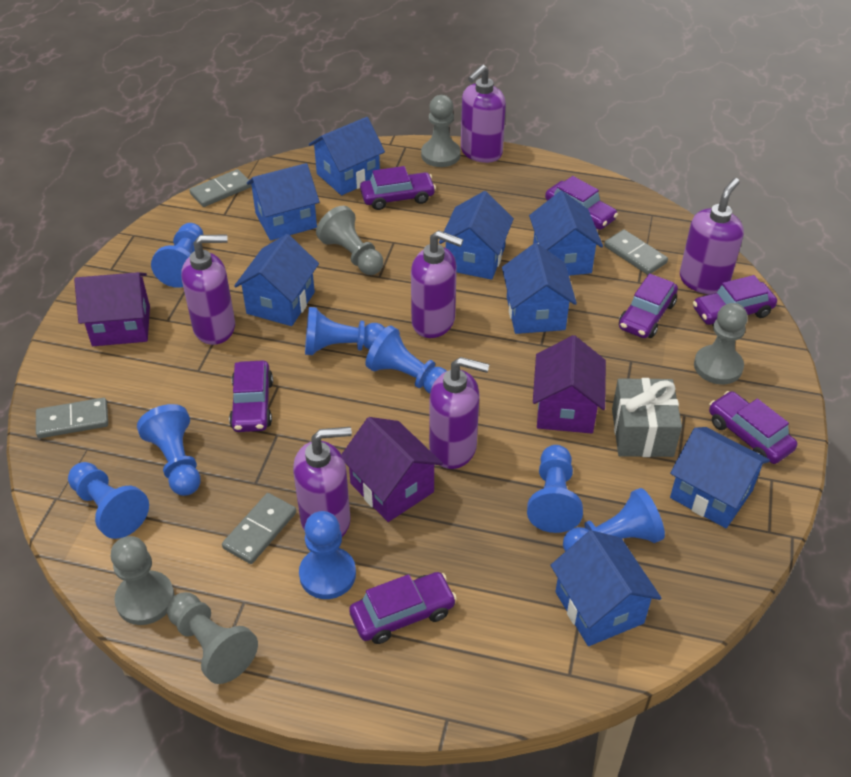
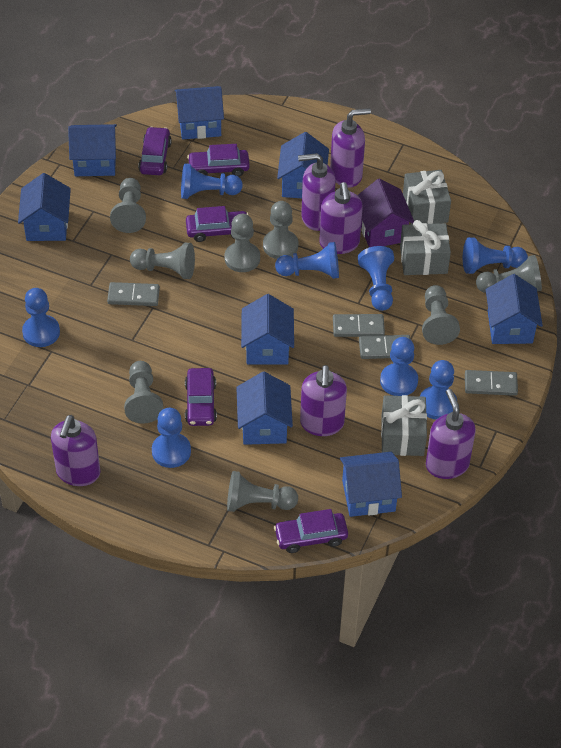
grey gift: [612,378,682,457] = 1 -> [381,395,427,456] [400,220,451,275] [403,170,451,224] = 3
grey pawn: [111,536,175,625] [167,592,258,684] [316,206,383,275] [421,95,461,167] [694,303,748,384] = 5 -> [110,178,146,233] [124,361,164,424] [130,243,195,279] [225,214,260,272] [227,471,298,512] [263,201,299,259] [422,285,460,345] [476,255,542,293] = 8
purple car: [229,360,273,432] [349,572,457,644] [360,166,436,210] [545,176,618,230] [619,273,678,338] [693,275,777,325] [709,391,797,464] = 7 -> [138,127,172,175] [185,368,217,426] [186,206,249,242] [187,144,250,177] [274,509,348,553] = 5
purple house: [74,272,150,346] [342,417,443,522] [533,335,606,434] = 3 -> [358,179,414,247] = 1

